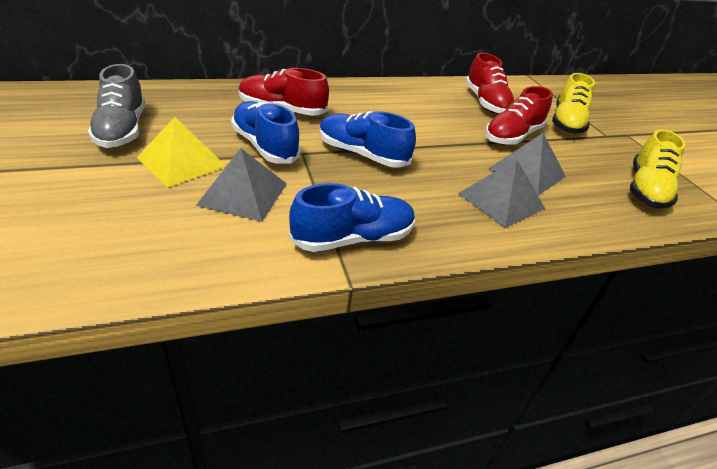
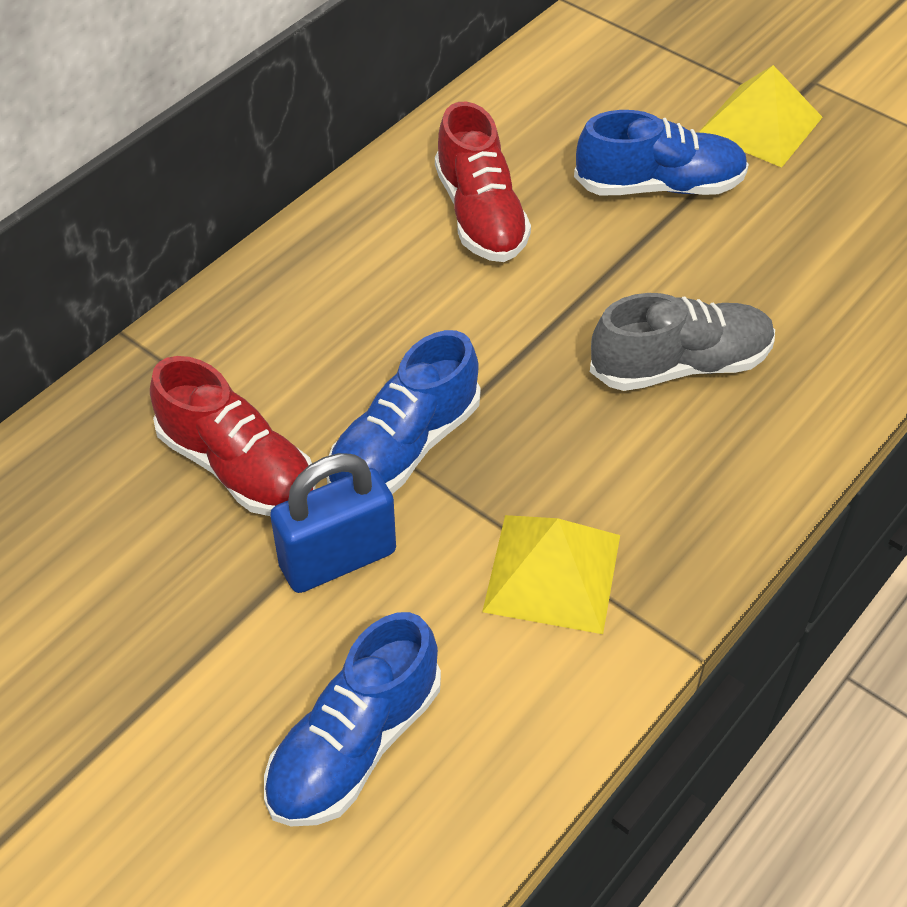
blue padlock: none = 0 -> [270,453,396,593] = 1
grey pyramid: [196,148,287,222] [458,159,545,228] [489,133,566,195] = 3 -> none = 0
red shoe: [239,68,329,116] [466,52,514,114] [485,86,553,145] = 3 -> [150,356,316,516] [435,102,531,262] = 2
yellow pyramid: [137,117,226,188] = 1 -> [482,515,620,634] [698,65,823,168] = 2
yellow shoe: [552,73,595,134] [630,129,685,209] = 2 -> none = 0

